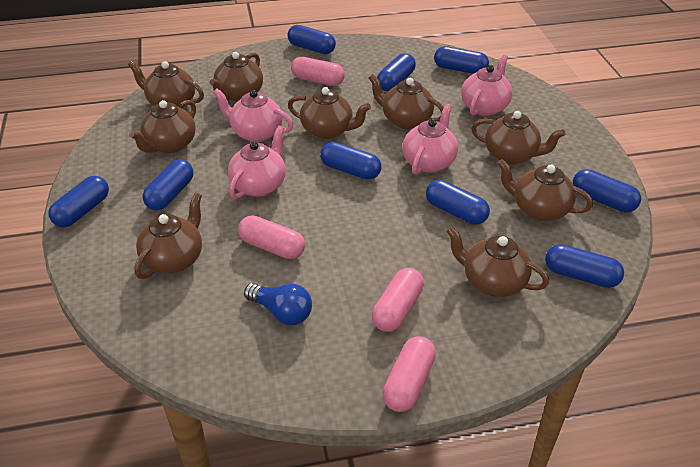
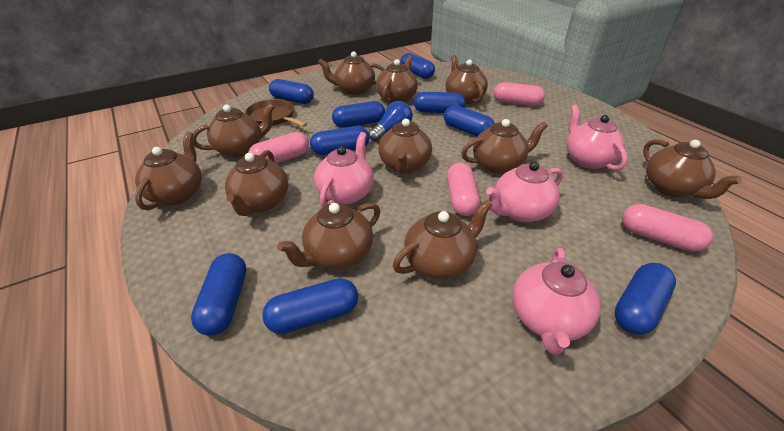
brown pan: none = 0 -> [245,99,307,127] = 1
brown teapot: [128,61,204,109] [129,100,196,153] [134,193,202,279] [209,52,263,102] [288,87,371,139] [369,74,444,129] [446,226,549,297] [471,111,565,164] [497,159,593,221] = 9 -> [135,131,202,210] [193,103,275,157] [225,150,288,216] [277,203,380,269] [318,51,385,95] [376,55,418,103] [378,119,432,174] [393,199,492,279] [445,55,488,104] [461,119,548,174] [643,139,742,199] = 11

